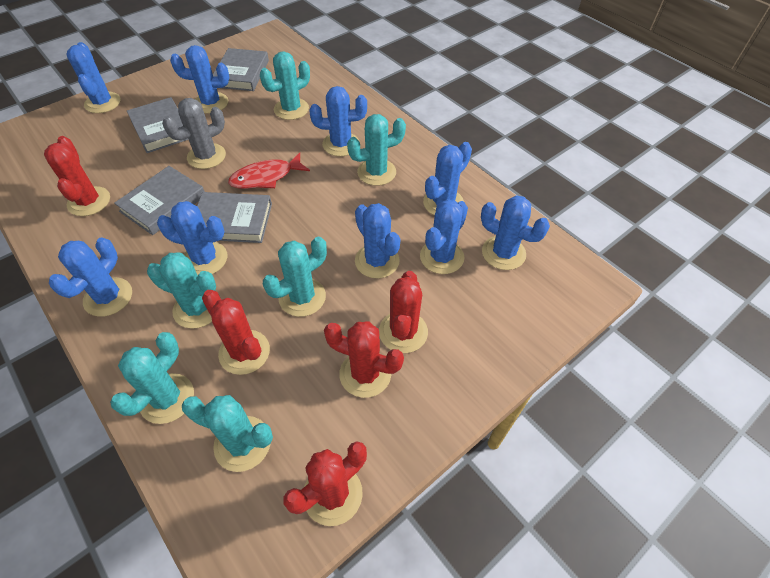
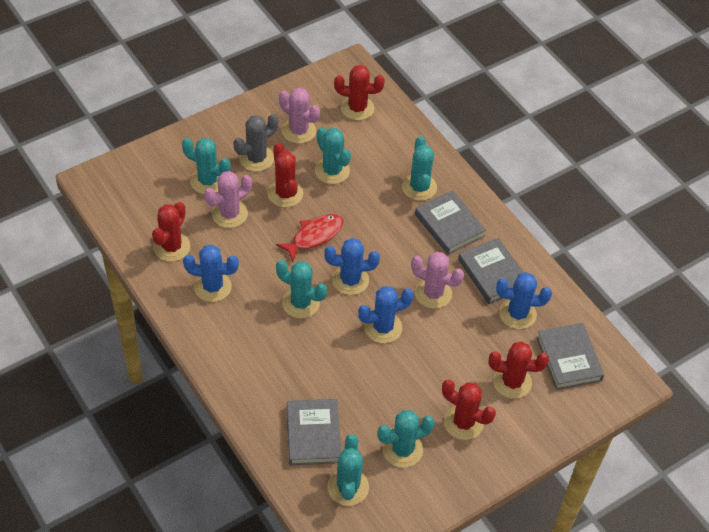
blue cactus: [49,237,132,317] [67,42,121,113] [157,201,227,275] [170,45,229,114] [309,86,367,156] [355,203,400,278] [420,199,468,274] [423,142,472,216] [481,195,550,270] = 9 -> [183,244,239,302] [325,238,380,295] [358,286,414,343] [496,272,552,329] = 4
pink cactus: none = 0 -> [204,171,252,228] [279,88,320,144] [411,252,464,309] = 3

